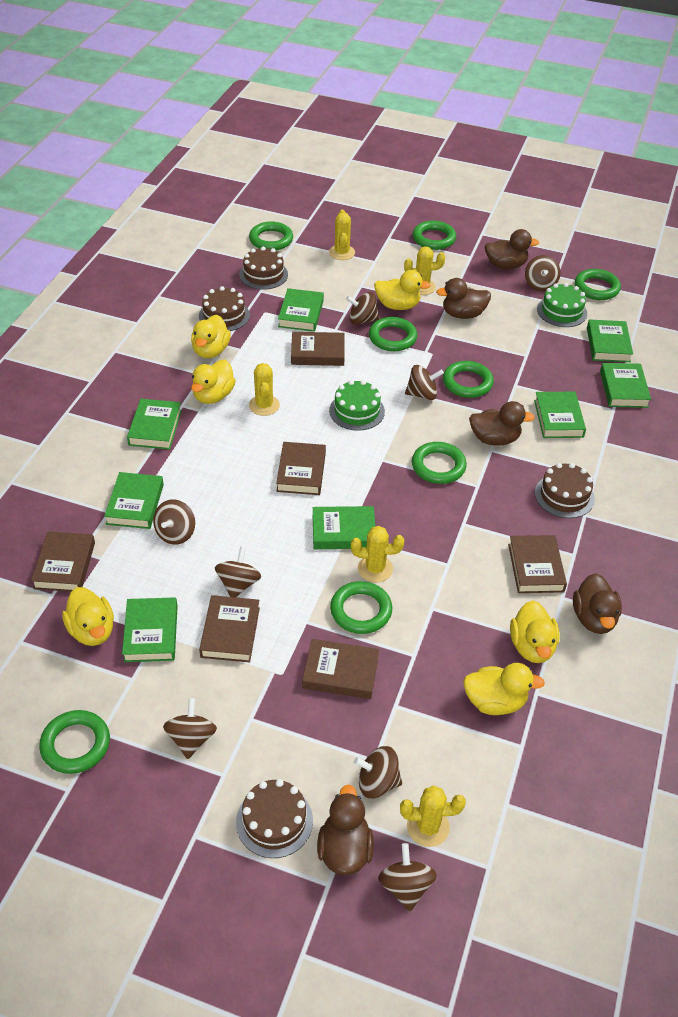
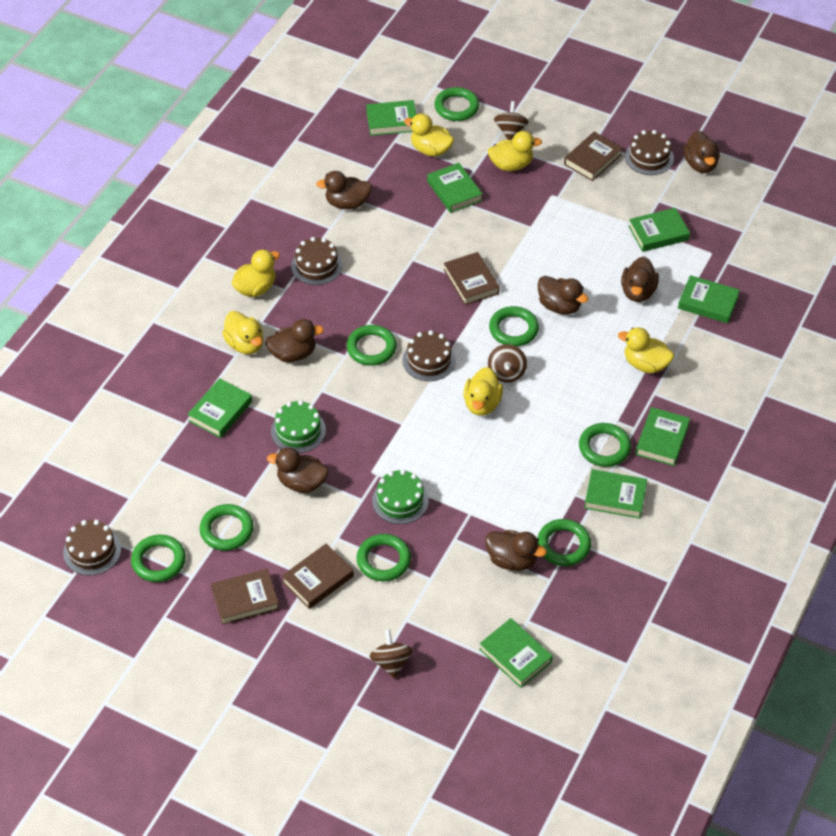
brown book: [31,531,95,592] [199,595,260,662] [276,442,326,495] [291,332,345,366] [302,639,379,699] [508,535,567,593] = 6 -> [211,569,279,625] [282,543,354,609] [444,252,500,305] [564,132,622,181] = 4
brown duck: [317,785,374,875] [436,278,491,319] [469,401,535,446] [485,229,539,269] [573,573,622,634] = 5 -> [265,319,324,362] [267,447,328,493] [316,171,372,209] [485,530,547,571] [538,276,588,315] [621,257,659,302] [683,130,720,173] = 7
brown spinning top: [153,499,195,545] [163,698,217,759] [215,546,261,597] [346,292,379,325] [354,746,402,798] [378,843,437,911] [405,365,444,400] [525,255,561,291] = 8 -> [370,629,413,678] [488,344,527,382] [494,101,529,140] = 3
yellow cactus: [249,363,280,416] [329,210,355,260] [351,526,404,582] [400,785,466,847] [404,246,445,295] = 5 -> none = 0

